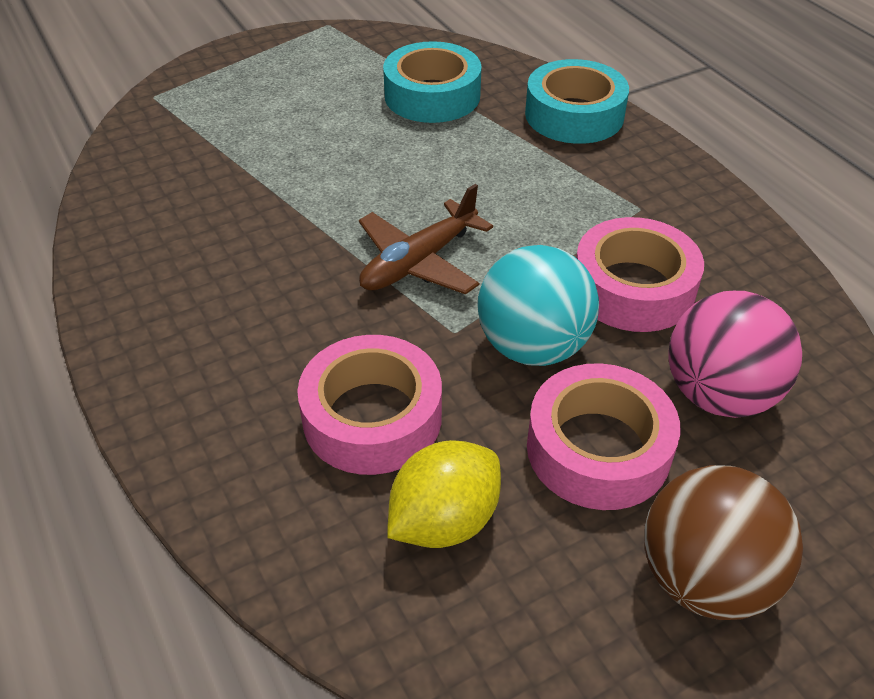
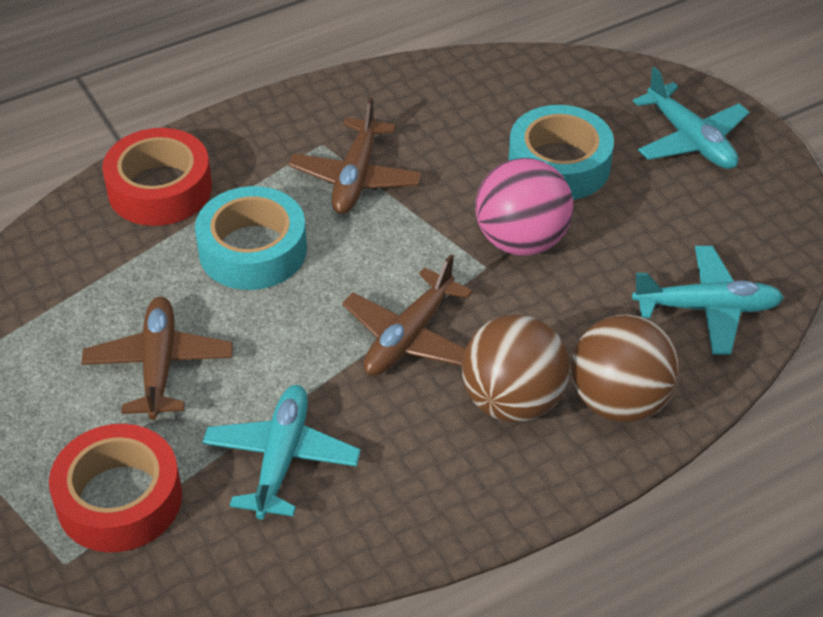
brown ball: [644,465,803,620] = 1 -> [462,315,570,423] [571,314,680,422] = 2
brown plane: [359,184,493,295] = 1 -> [81,297,233,420] [288,97,422,214] [342,254,473,376] = 3
pink tape: [297,335,442,475] [527,363,680,510] [576,217,704,332] = 3 -> none = 0
red tape: none = 0 -> [49,424,182,553] [102,128,212,226] = 2
turquoise ball: [477,245,599,366] = 1 -> none = 0
turquoise plane: none = 0 -> [202,385,361,520] [632,246,784,355] [633,67,749,169] = 3
yellow lemon: [387,440,501,548] = 1 -> none = 0

